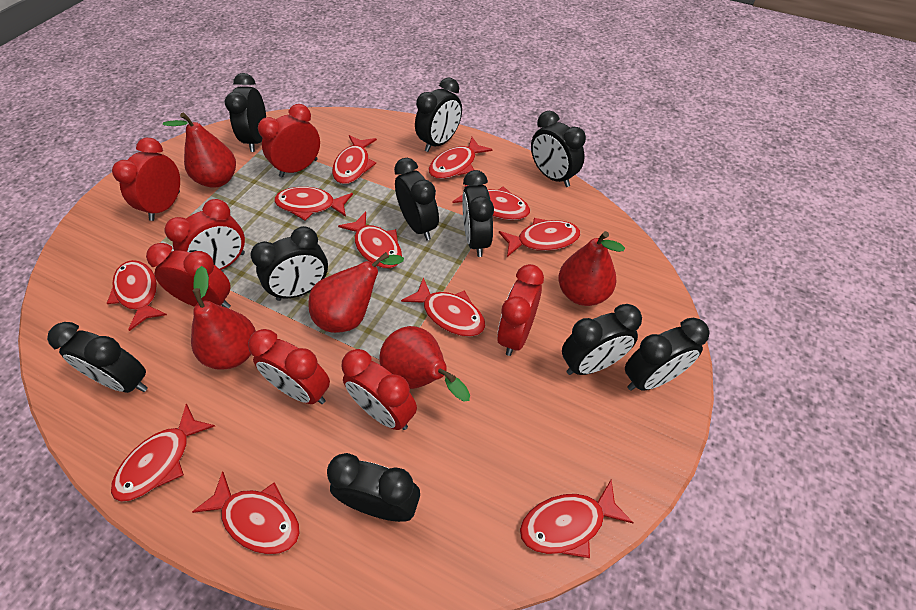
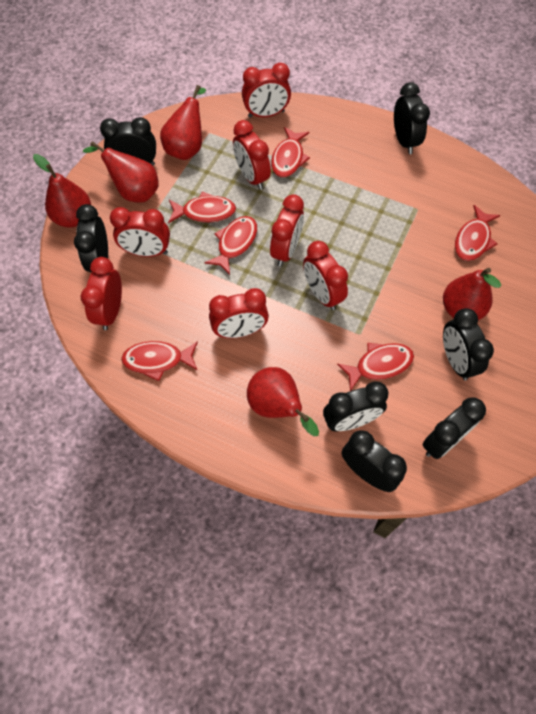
black clock: [47,322,148,393] [225,73,266,152] [250,226,328,301] [327,453,420,522] [394,158,439,240] [415,77,462,152] [462,170,494,257] [531,111,586,187] [562,304,642,375] [625,318,710,391] = 10 -> [74,204,108,272] [100,117,156,166] [323,381,388,431] [342,430,407,492] [394,82,430,154] [422,397,486,459] [443,308,494,381] = 7
red fish: [107,260,167,331] [111,404,215,502] [192,471,300,554] [274,187,353,221] [332,135,377,184] [338,211,402,268] [401,277,485,337] [429,137,493,179] [452,185,530,220] [499,218,580,257] [520,480,634,558] = 11 -> [121,341,198,381] [168,191,236,223] [204,216,257,275] [271,127,310,177] [337,343,414,391] [455,205,500,261] = 6

